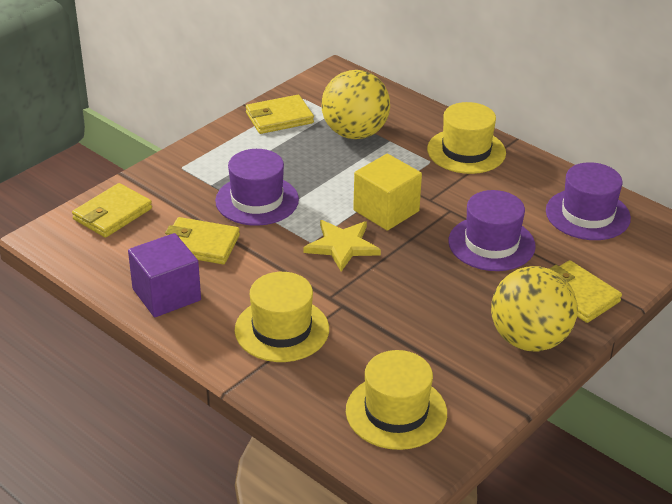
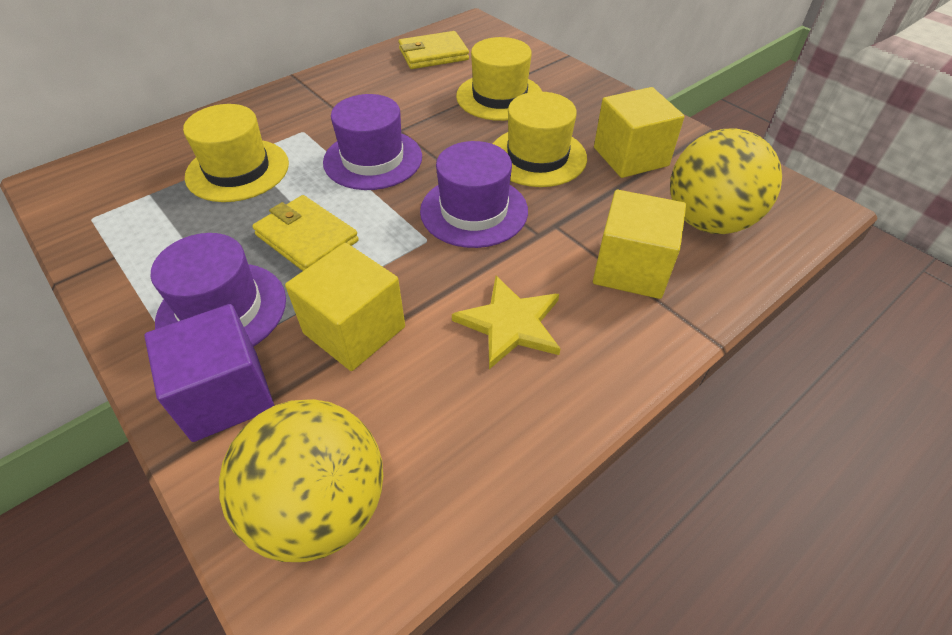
yellow cube: [353,154,422,231] = 1 -> [285,243,405,371] [593,190,686,299] [594,87,684,178] = 3
yellow wallet: [72,183,152,238] [165,217,240,264] [246,95,314,134] [549,260,622,323] = 4 -> [252,195,359,271] [399,31,469,69] = 2

